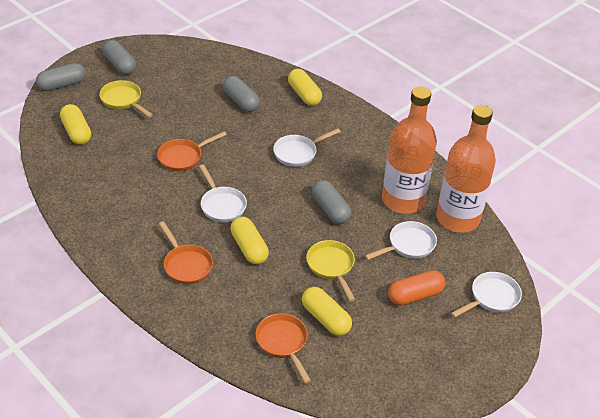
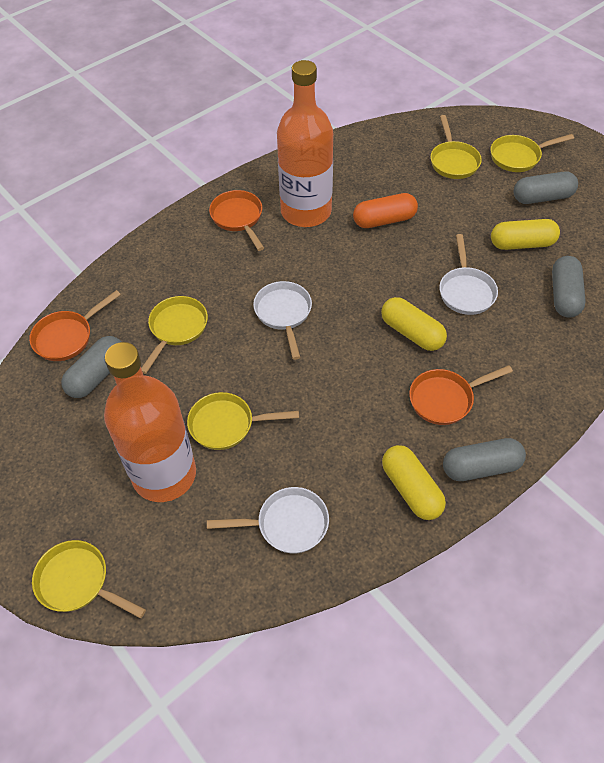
white pan: [199,164,247,222] [273,128,341,167] [365,221,437,260] [451,272,522,318] = 4 -> [207,487,329,554] [253,281,312,360] [439,234,498,315] = 3
yellow capsule: [60,104,91,145] [230,217,269,264] [288,69,322,106] [302,287,352,336] = 4 -> [381,297,447,351] [382,445,446,520] [491,219,560,250] = 3
yellow pan: [99,80,153,117] [306,240,355,302] = 2 -> [32,540,146,618] [141,296,208,374] [187,392,299,450] [430,115,482,179] [491,134,574,172] = 5

